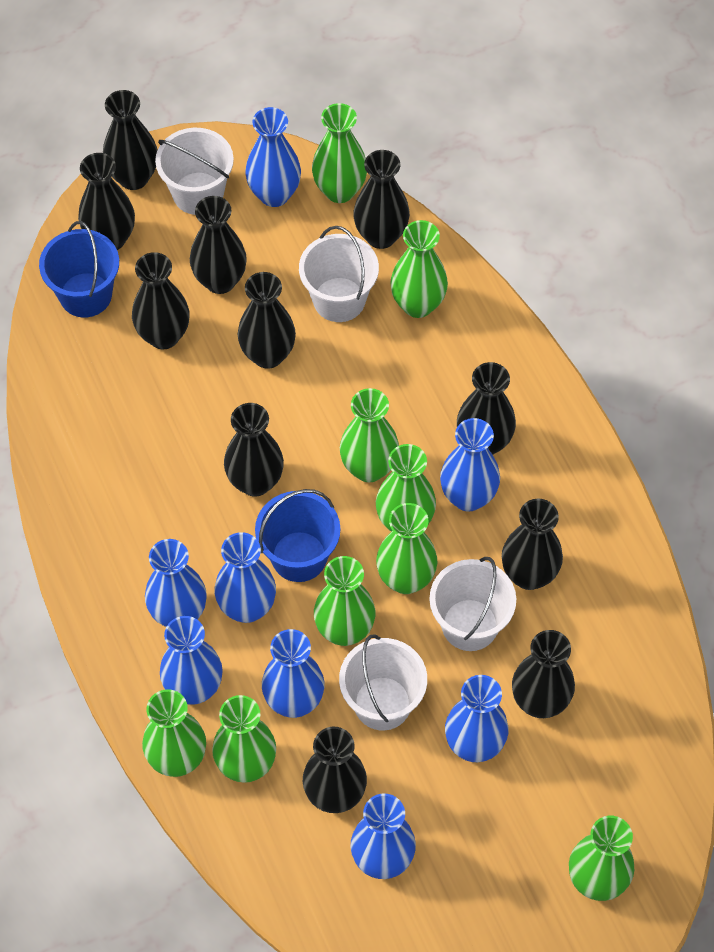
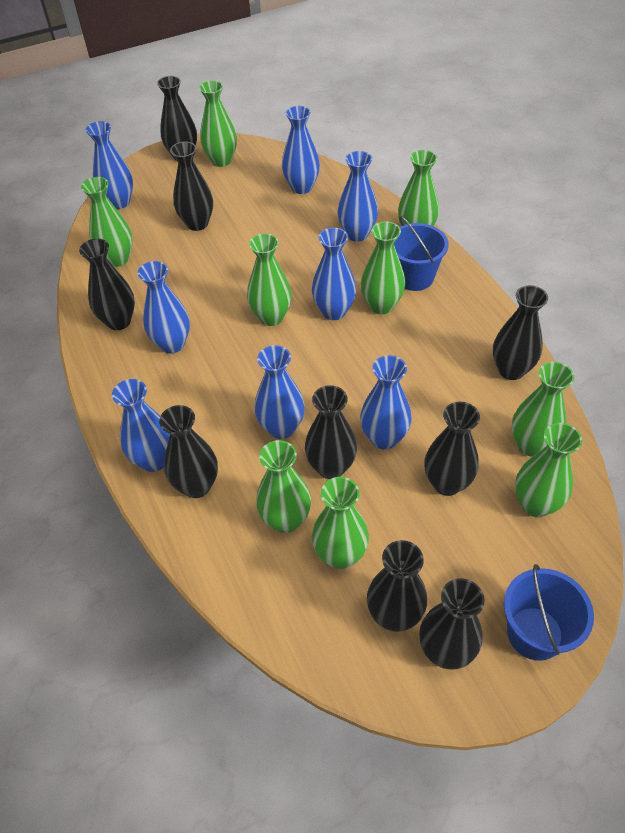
black vase: [78,153,135,250] [103,90,158,190] [132,252,189,349] [190,196,247,294] [224,403,284,497] [238,272,296,369] [303,727,367,813] [353,150,410,249] [457,362,516,455] [502,499,563,590] [512,630,575,718] = 11 -> [79,239,135,330] [157,76,197,161] [159,405,218,498] [170,142,213,231] [305,385,357,479] [367,540,427,632] [419,578,485,669] [425,402,480,496] [493,285,548,380] = 9
white bucket: [155,128,234,215] [299,226,379,322] [339,634,427,731] [429,557,516,651] = 4 -> none = 0

